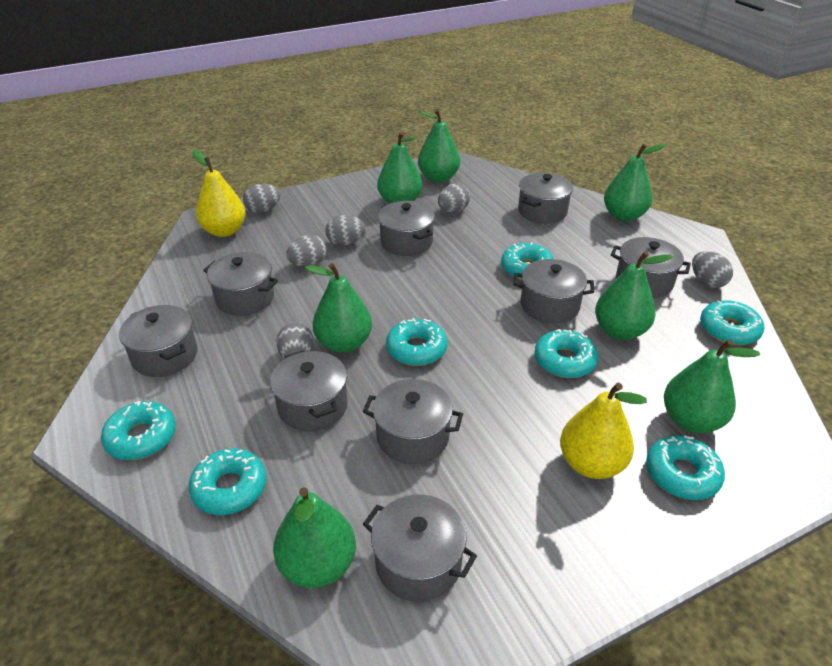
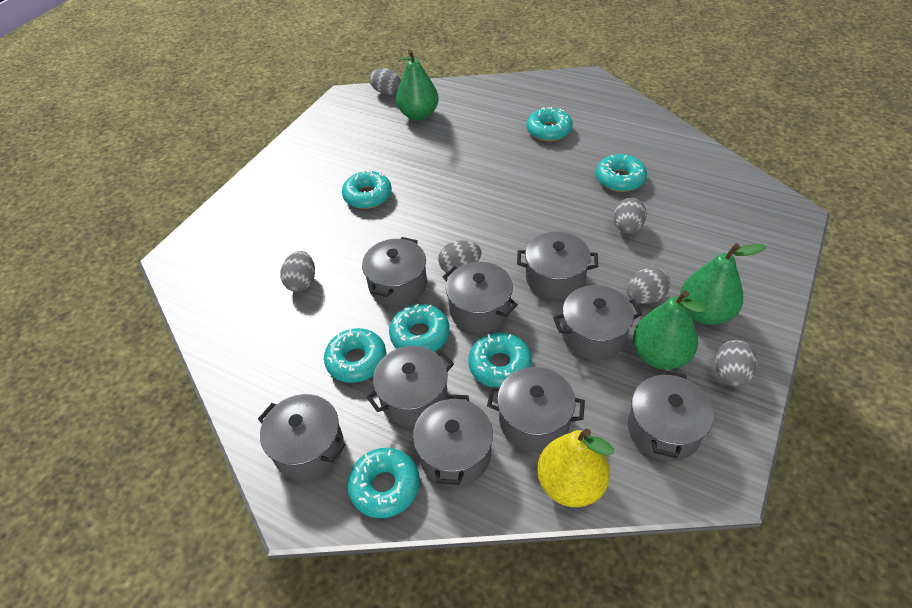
green pear: [273,487,356,588] [305,263,372,353] [377,132,422,204] [418,109,460,183] [595,251,673,340] [604,144,666,221] [664,339,760,433] = 7 -> [396,50,439,121] [633,291,706,370] [680,243,766,325] = 3
yellow pear: [192,150,246,237] [560,382,647,479] = 2 -> [537,428,614,507] = 1

